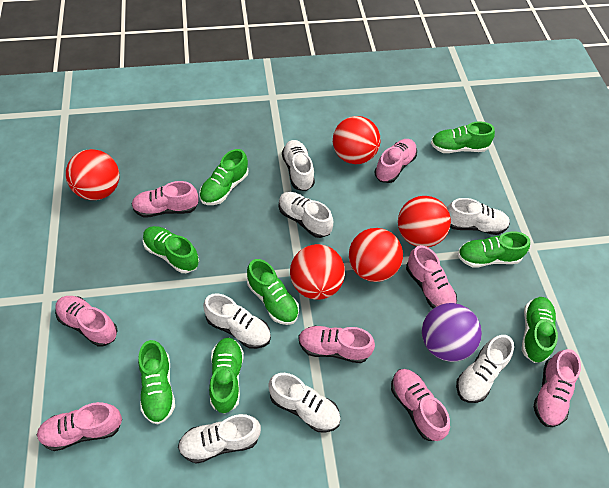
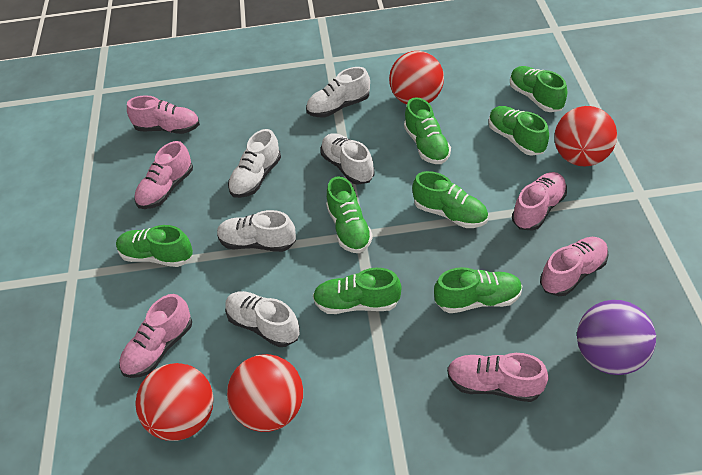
pink shoe: [37,402,122,451] [55,296,118,347] [132,181,199,218] [298,326,375,363] [375,139,417,183] [391,369,450,441] [406,245,457,308] [533,349,581,427] = 8 -> [119,294,192,378] [127,95,200,134] [134,141,193,209] [447,353,548,402] [512,172,567,231] [540,237,609,296] = 6
red ball: [66,149,119,200] [290,244,345,300] [333,116,380,164] [349,228,403,282] [398,196,451,247] = 5 -> [135,363,214,441] [227,354,303,432] [389,51,444,105] [554,106,617,166] = 4
white shoe: [178,414,261,464] [203,293,271,349] [268,373,341,433] [279,192,333,238] [282,140,315,191] [447,198,510,235] [456,335,514,403] = 7 -> [217,210,296,252] [225,291,300,347] [228,129,281,198] [306,67,370,117] [321,133,374,185] = 5

